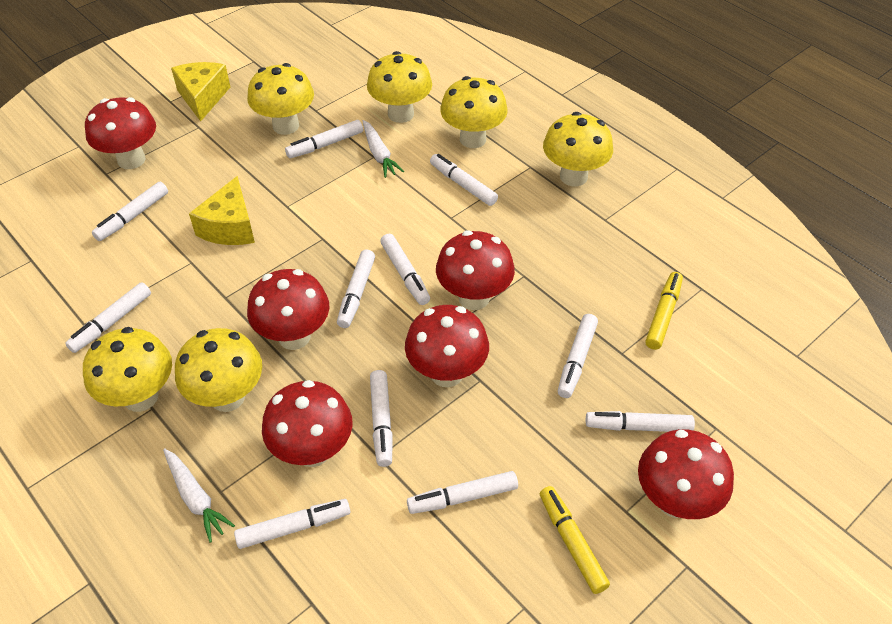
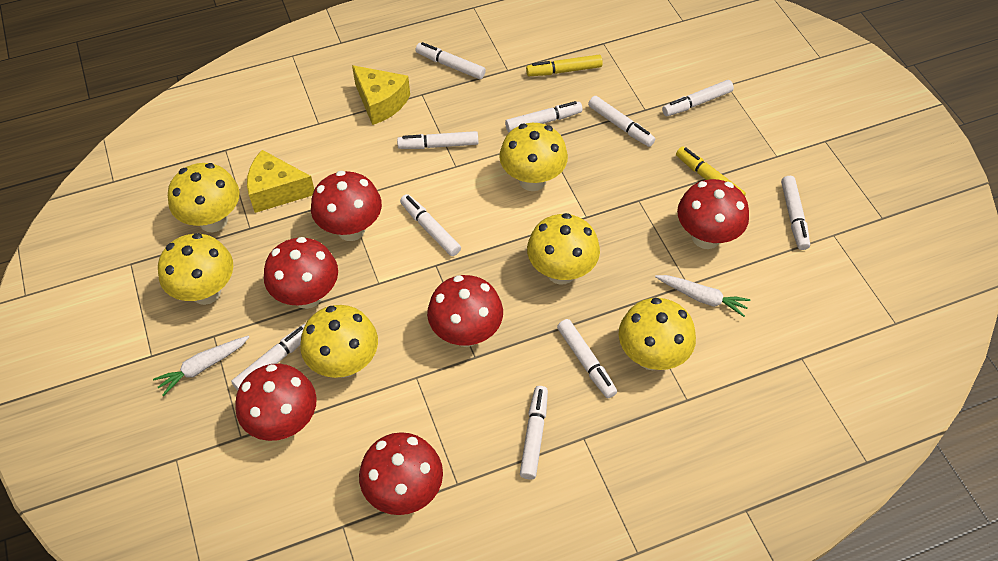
white marker: [65,282,151,353] [92,182,168,241] [234,499,350,549] [285,120,363,158] [337,250,375,328] [370,370,393,467] [380,234,430,305] [407,471,518,514] [430,154,498,206] [558,314,598,398] [586,411,695,432] = 11 -> [231,324,305,391] [397,131,478,149] [400,194,461,256] [416,42,486,79] [505,101,583,132] [520,386,548,480] [557,319,617,398] [588,96,655,147] [662,80,734,116] [781,176,810,250] = 10

